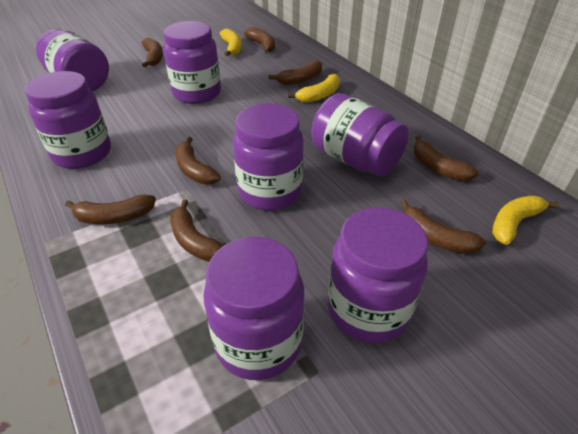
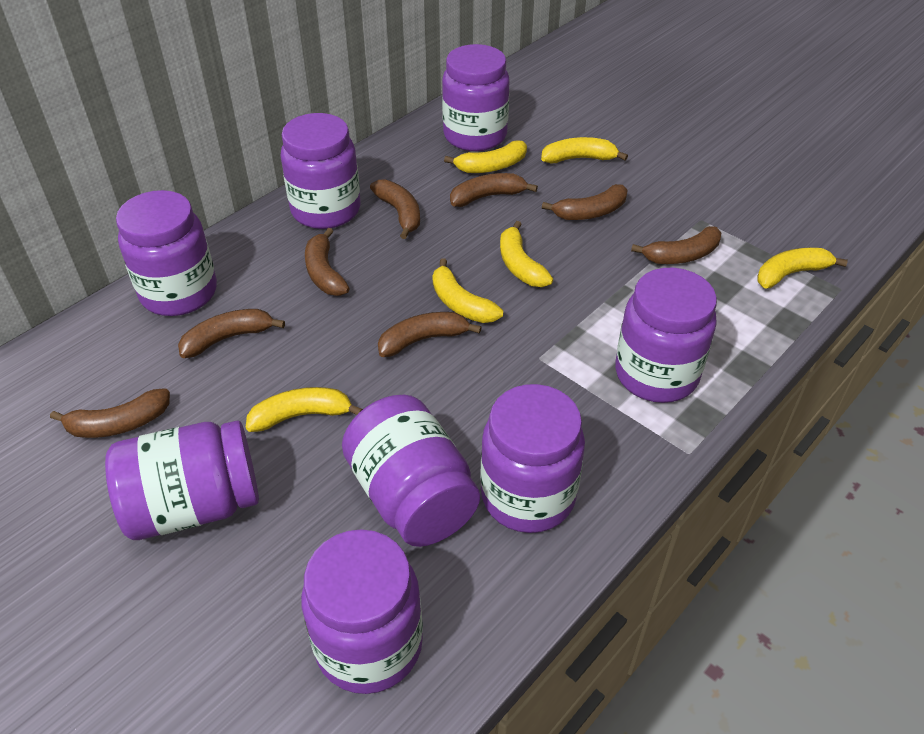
purple jar: [25,71,111,169] [36,29,109,91] [163,21,221,104] [203,237,304,380] [233,103,304,211] [311,93,409,176] [328,207,428,343] = 7 -> [105,420,259,540] [116,190,217,316] [281,113,361,229] [301,529,423,694] [342,395,480,547] [442,44,510,151] [480,384,585,533] [615,268,717,403] = 8
yellow banana: [220,28,242,56] [288,74,340,103] [492,196,559,245] = 3 -> [246,387,363,432] [432,258,503,323] [444,140,527,173] [500,221,553,287] [541,137,628,163] [757,248,848,288] = 6

